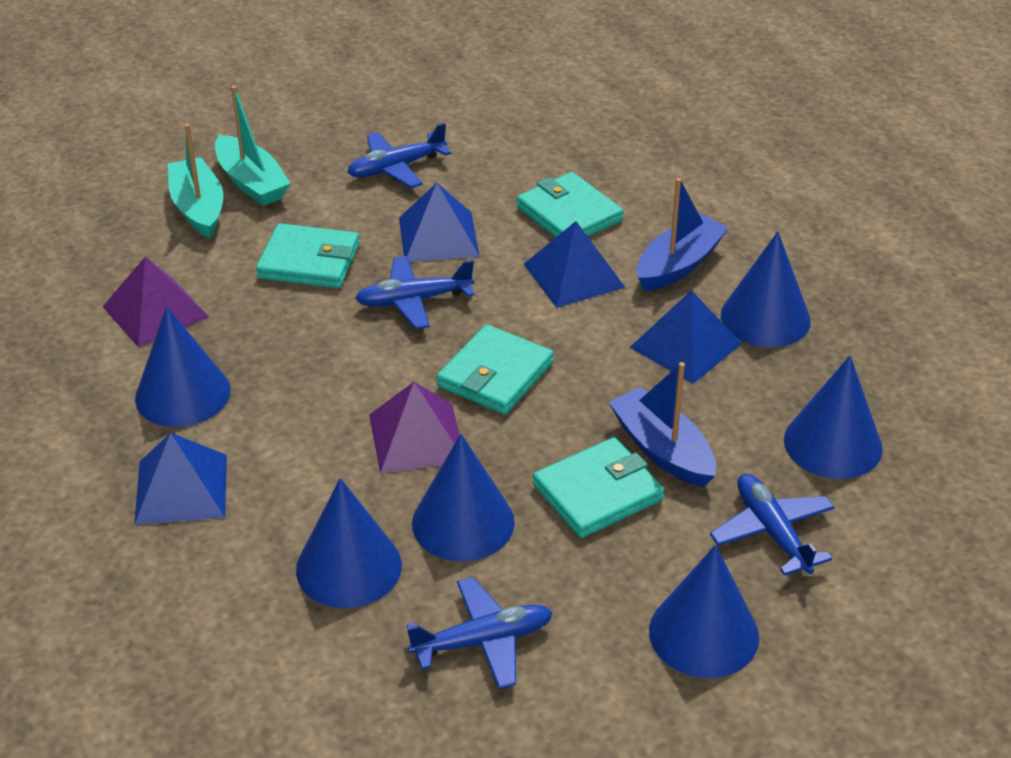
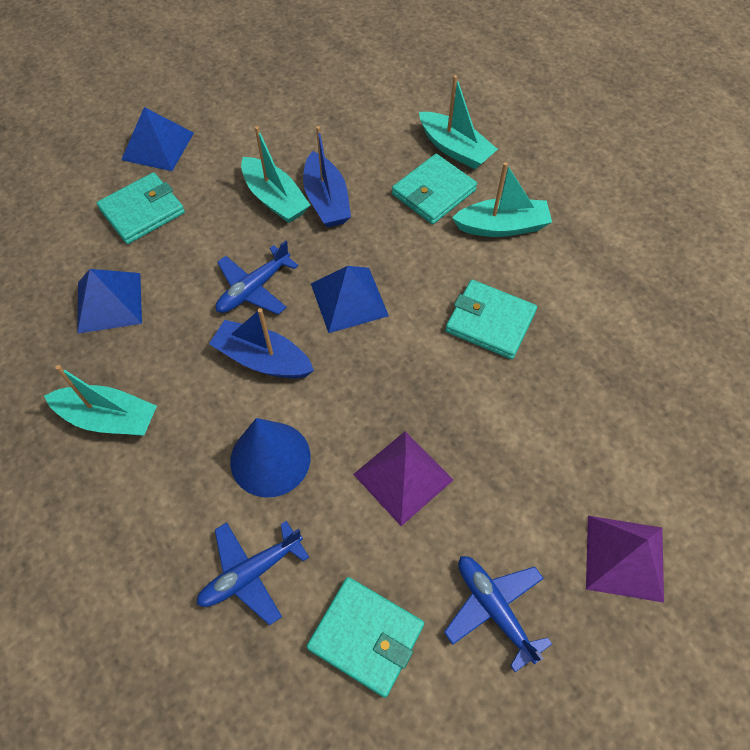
blue cone: [135,306,230,427] [296,478,402,608] [412,434,515,562] [649,545,759,678] [721,231,811,348] [784,356,882,479] = 6 -> [230,418,311,498] = 1
blue plane: [347,123,451,188] [355,256,474,329] [406,577,553,689] [710,473,835,576] = 4 -> [197,521,309,625] [216,240,298,315] [444,556,552,672] = 3
blue pyramid: [134,433,227,525] [399,183,480,262] [524,221,625,308] [630,290,742,384] = 4 -> [77,269,142,334] [121,107,194,171] [311,266,389,333] = 3
turquoise boat: [168,124,223,238] [215,86,291,206] = 2 -> [44,365,157,436] [241,126,310,223] [419,75,498,169] [452,162,552,237] = 4

